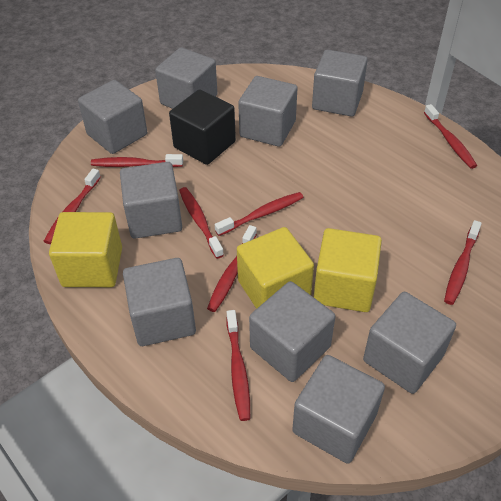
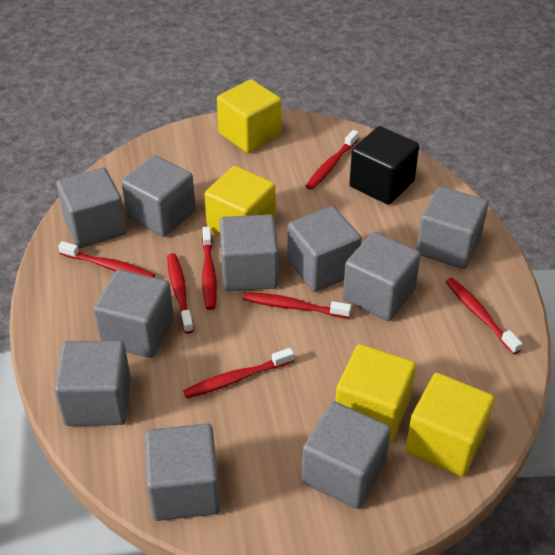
grey cube: [78,80,147,154] [120,162,182,239] [123,258,196,346] [155,48,218,109] [238,76,297,147] [249,281,335,382] [292,355,385,464] [312,50,368,117] [363,292,456,394] = 9 -> [54,340,131,426] [56,168,127,248] [94,269,174,358] [122,155,196,237] [145,424,220,521] [219,214,278,291] [287,206,361,292] [302,401,391,509] [343,232,421,321] [416,186,488,269] = 10
red toothbrush: [44,169,101,244] [91,154,183,167] [179,187,224,259] [207,225,257,312] [215,192,304,236] [227,310,250,421] [424,104,477,169] [444,220,482,305] = 8 -> [58,241,155,277] [167,253,194,334] [183,348,294,399] [202,227,217,310] [243,292,351,318] [306,130,359,190] [446,278,522,354] = 7
yellow cube: [49,212,122,287] [237,227,314,309] [314,228,382,312] = 3 -> [204,166,276,236] [217,79,281,153] [335,344,416,443] [405,373,495,477] = 4

